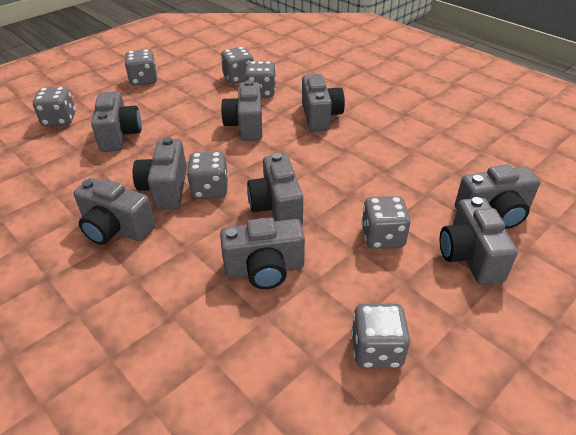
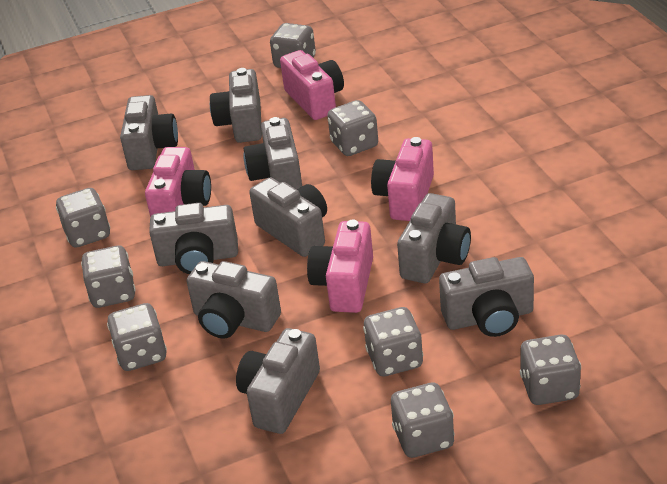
grey dice: [33,87,76,126] [125,49,157,86] [187,151,228,199] [221,47,254,84] [245,61,276,97] [351,303,410,368] [361,196,411,249] = 7 -> [56,188,110,248] [81,245,136,308] [107,303,167,371] [270,23,316,68] [327,100,378,156] [363,307,423,376] [391,383,455,458] [520,335,581,405] = 8
pink camera: none = 0 -> [145,147,211,217] [280,50,344,120] [307,219,373,313] [371,137,434,221] = 4

